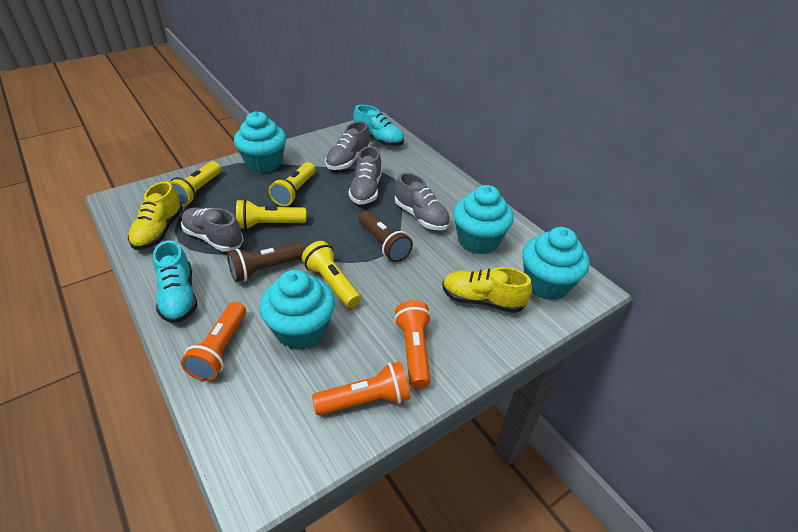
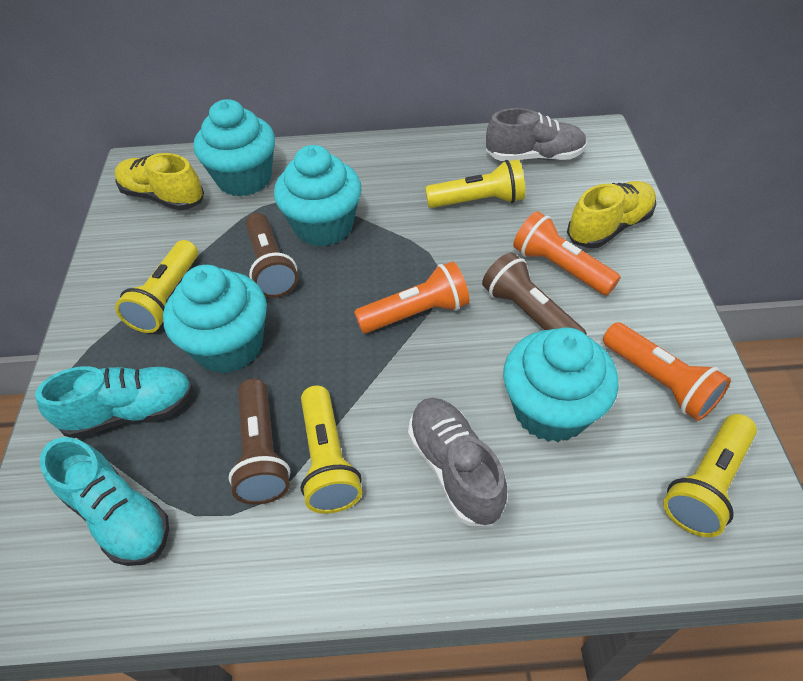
brown flashlight: [227,242,305,282] [359,211,413,262] = 2 -> [229,379,291,505] [245,213,298,298] [482,252,587,335] = 3
grey shoe: [181,208,244,251] [325,121,371,170] [348,146,382,205] [395,173,450,230] = 4 -> [408,398,507,526] [486,108,587,161] = 2

